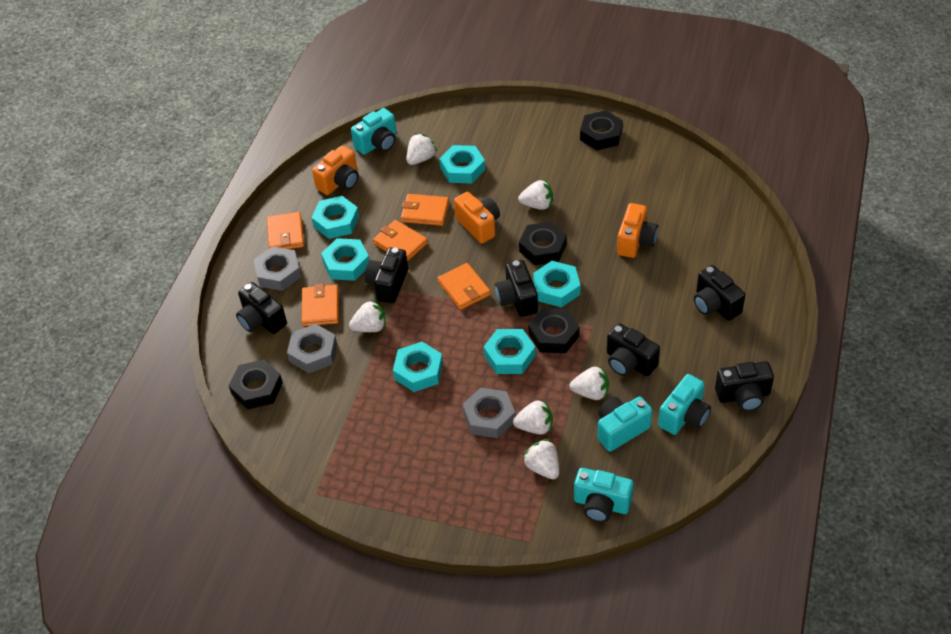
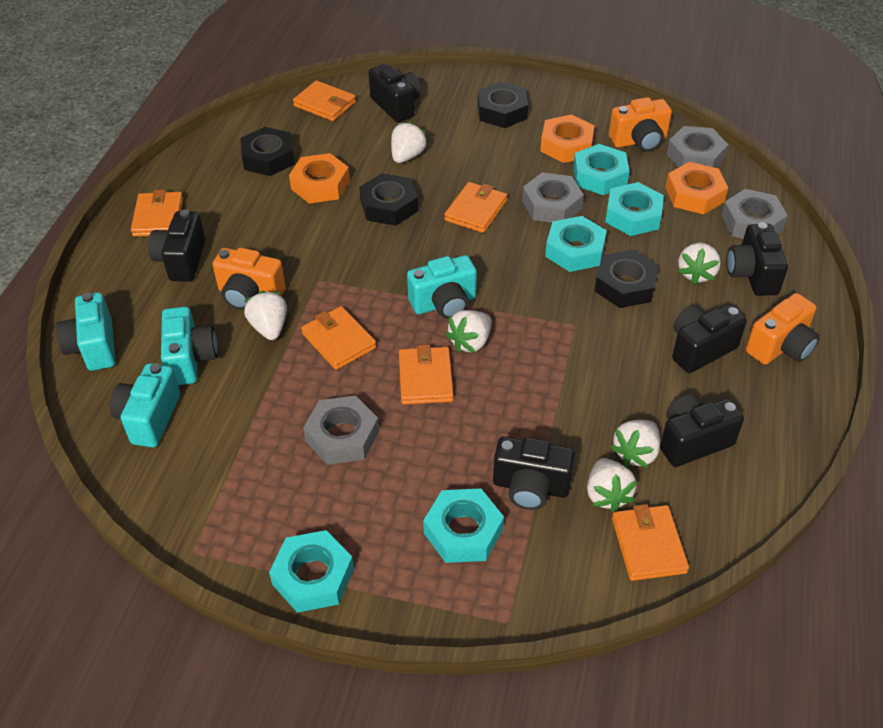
grey nut: [254,246,301,291] [287,324,337,373] [463,388,515,438] = 3 -> [303,395,379,465] [522,172,584,223] [667,126,728,168] [721,189,788,239] = 4
orange nut: none = 0 -> [289,153,350,204] [540,114,595,163] [665,162,728,214] = 3
orange wallet: [267,212,304,249] [301,283,339,326] [373,220,428,262] [401,194,449,226] [438,263,491,310] = 5 -> [131,190,183,237] [293,80,356,121] [301,306,377,370] [399,345,454,405] [444,182,507,233] [612,504,689,581] = 6
turquoise nut: [311,196,359,239] [321,238,369,281] [393,342,443,392] [439,145,485,184] [484,329,536,374] [533,261,580,307] = 6 -> [269,530,354,613] [423,488,504,563] [545,216,607,272] [573,144,630,195] [605,182,664,236] = 5

